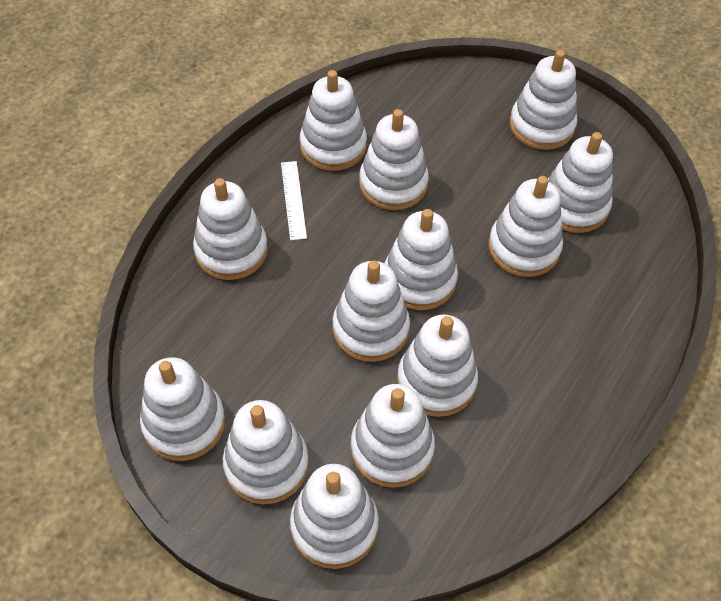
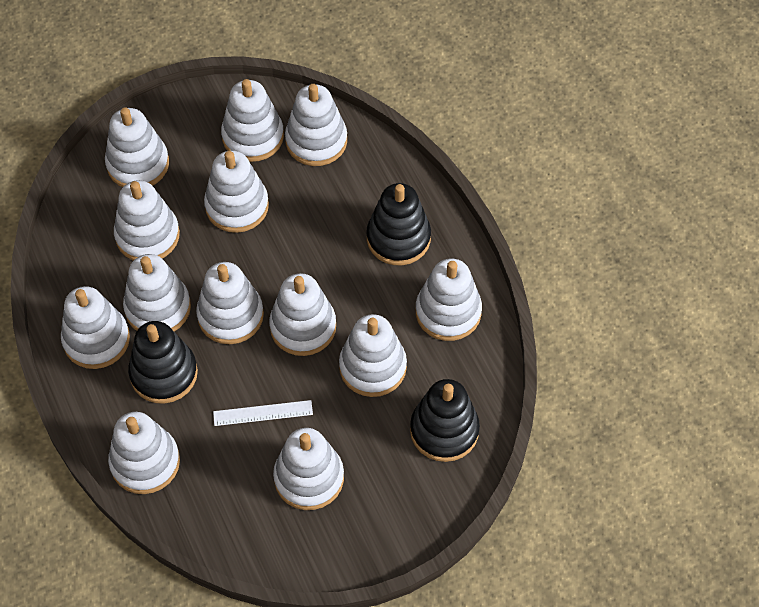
black stacking toy: none = 0 -> [128,321,198,404] [366,183,431,265] [410,379,480,462] = 3

